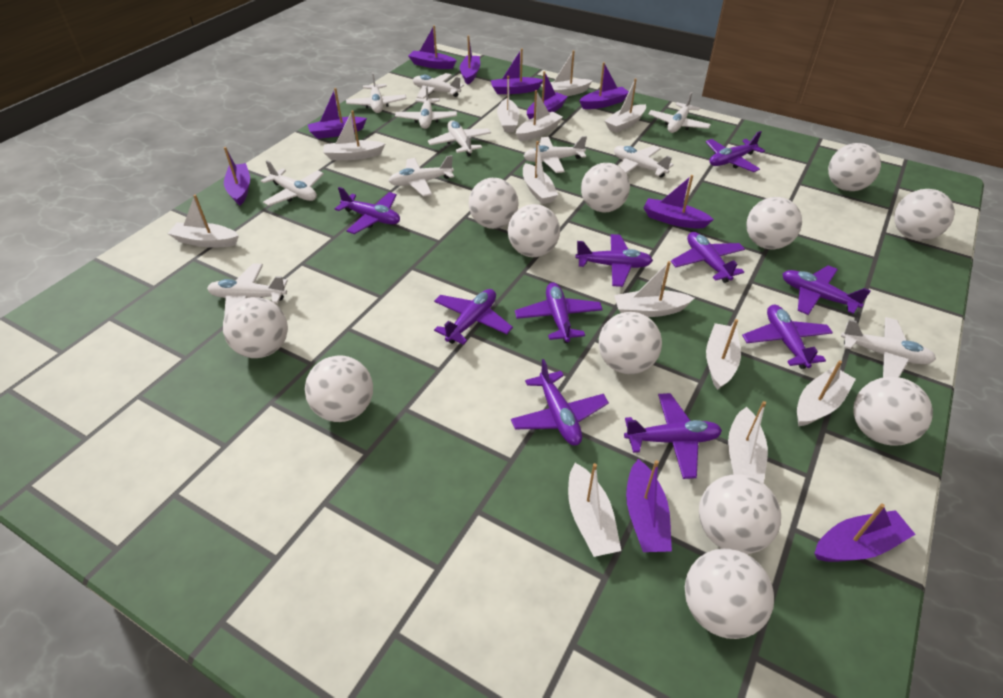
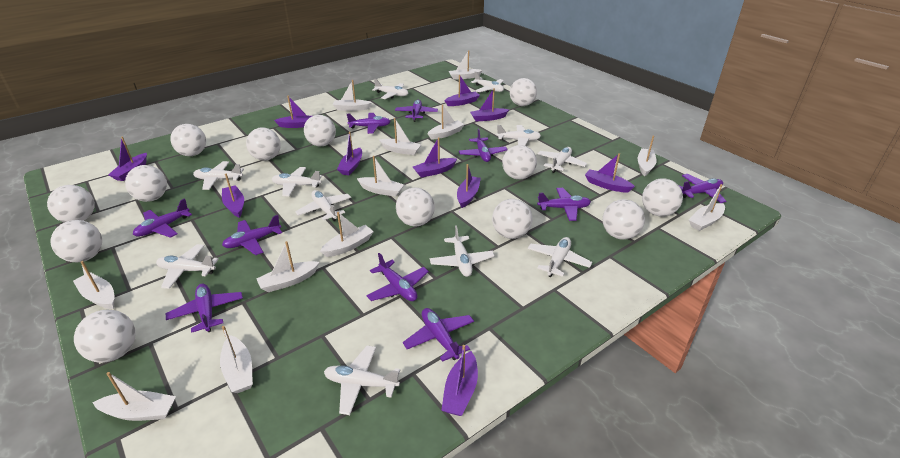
white ball: [223,297,288,358] [305,355,373,422] [469,178,518,229] [508,204,560,257] [581,163,630,213] [599,312,662,374] [685,549,774,639] [699,475,781,554] [746,197,802,249] [828,143,881,191] [853,377,933,446] [894,189,954,241] = 12 -> [47,185,95,223] [51,220,102,262] [74,310,136,363] [125,165,167,202] [170,124,206,156] [246,128,281,161] [304,115,336,146] [396,188,435,227] [492,199,533,239] [502,145,537,180] [510,78,537,106] [603,199,645,240] [642,178,683,217] = 13

